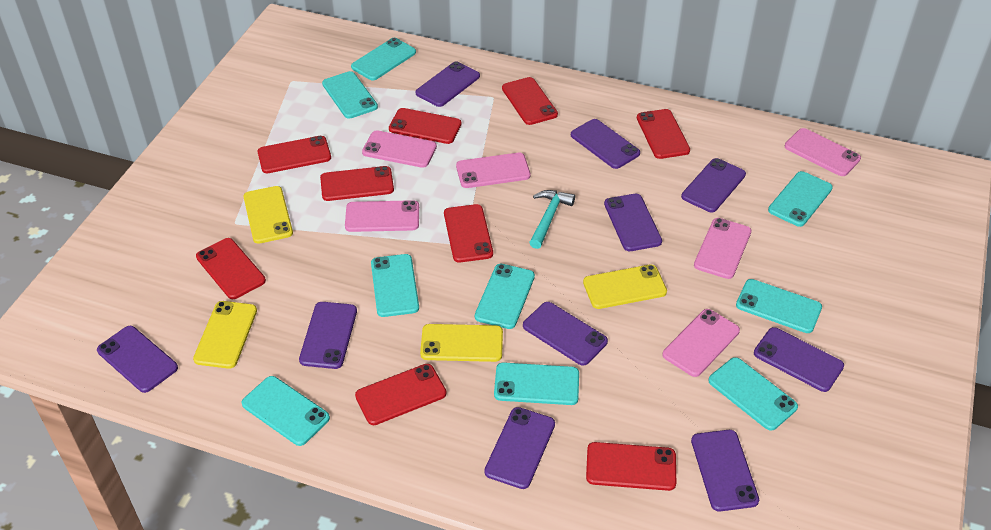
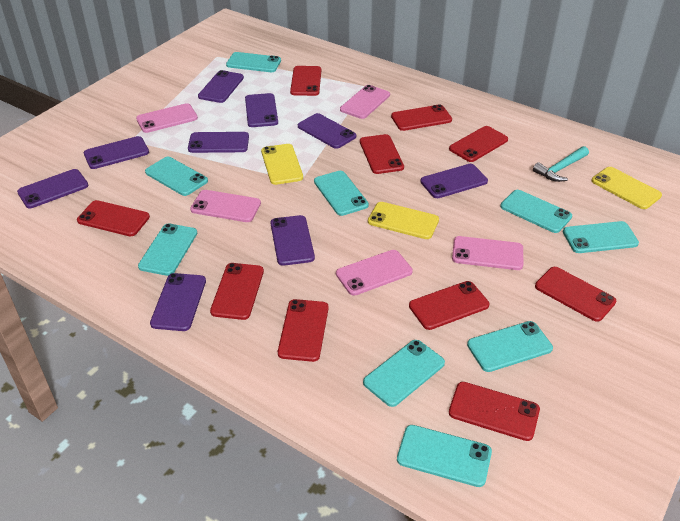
pink phone: [345,200,419,232] [362,130,437,168] [456,153,530,188] [662,309,740,377] [694,218,751,279] [785,128,861,176] = 6 -> [136,103,198,133] [190,190,261,222] [336,250,413,296] [340,85,390,119] [452,236,523,270] = 5
purple phone: [97,326,178,393] [299,302,357,369] [416,61,480,107] [484,407,555,489] [523,302,608,366] [571,119,640,169] [604,194,662,251] [681,158,746,212] [691,430,759,511] [754,327,844,392] = 10 -> [17,169,88,208] [84,136,149,169] [150,273,206,331] [188,132,249,153] [198,70,244,103] [245,93,278,127] [270,215,315,266] [298,113,356,149] [420,164,488,198] = 9
red phone: [196,238,266,299] [258,136,331,173] [320,166,394,201] [355,364,446,425] [389,108,462,144] [444,204,493,262] [502,77,558,125] [586,442,676,491] [637,109,690,159] = 9 -> [77,200,150,236] [210,263,264,320] [278,299,329,362] [290,66,321,96] [360,134,404,174] [391,104,452,131] [409,281,489,330] [449,126,508,162] [449,382,540,441] [535,267,616,322] = 10
yellow phone: [193,301,257,369] [243,186,293,244] [420,324,503,362] [583,265,667,309] = 4 -> [261,144,303,185] [368,202,439,239] [592,167,662,209] = 3

